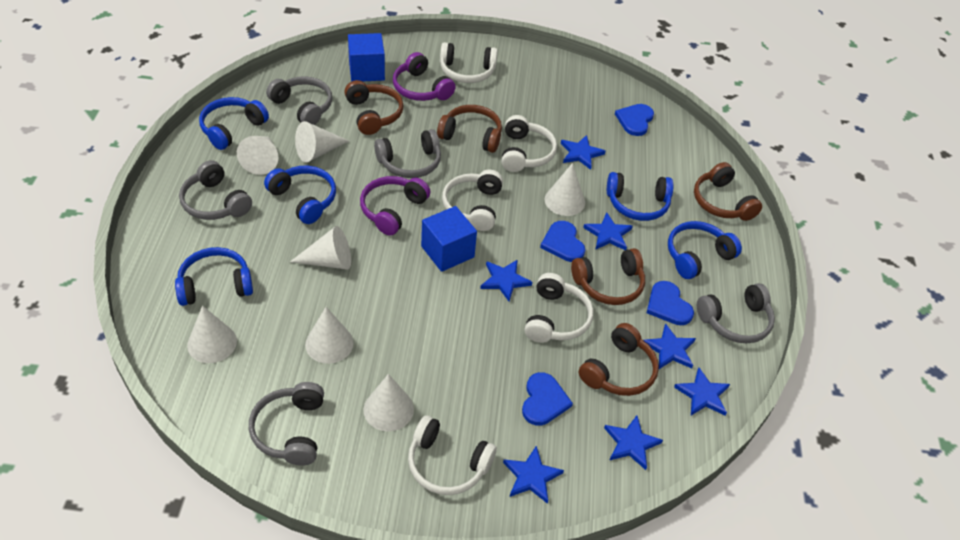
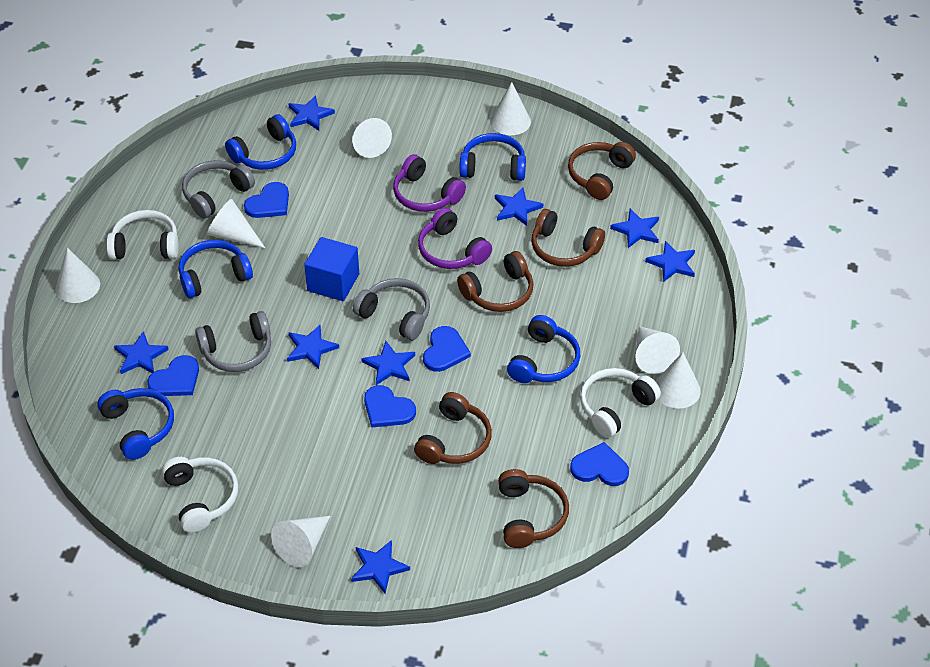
blue cube: [348,33,385,82] [421,206,477,272] = 2 -> [304,237,359,301] = 1
blue heart: [522,372,573,426] [540,221,585,262] [615,104,654,136] [647,281,694,325] = 4 -> [147,355,199,396] [244,182,289,218] [364,385,416,427] [423,326,471,372] [570,442,629,486] = 5
blue star: [480,259,532,301] [503,446,564,504] [561,135,605,170] [583,212,633,250] [604,416,663,470] [643,323,696,369] [674,368,730,415] = 7 -> [114,331,169,374] [287,325,339,369] [289,95,335,131] [351,540,410,594] [361,341,415,385] [495,188,543,226] [610,209,659,248] [645,241,695,282] = 8
grey headphones: [179,160,252,220] [249,382,324,466] [266,76,332,125] [374,129,441,178] [697,283,775,343] = 5 -> [182,160,255,219] [195,311,271,372] [353,278,430,340] = 3
white headphones: [408,415,497,495] [440,42,498,83] [442,170,503,231] [501,115,557,172] [524,273,593,343] = 5 -> [106,210,179,260] [162,457,238,533] [580,368,661,438] = 3

